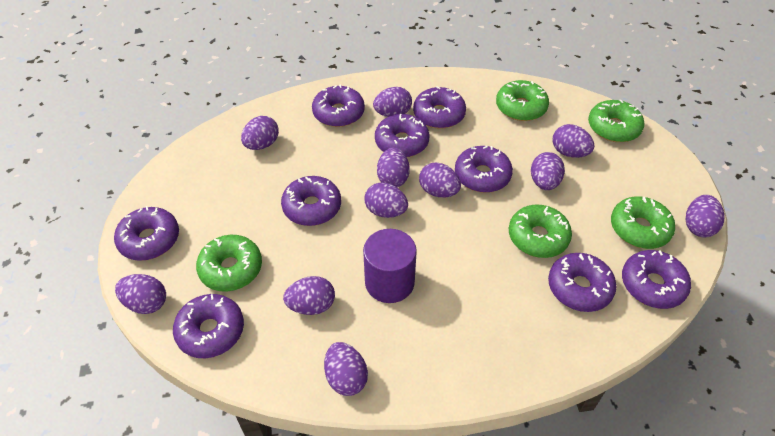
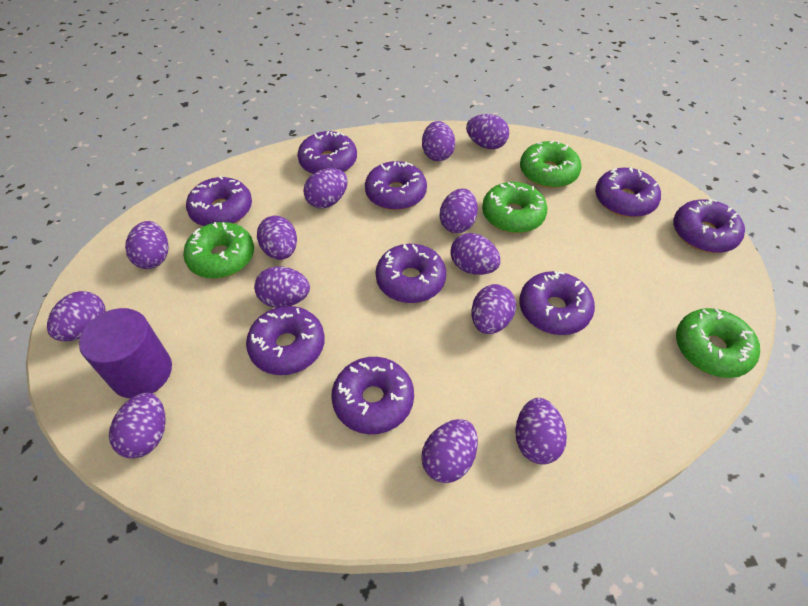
green donut: [196,235,262,292] [496,80,549,121] [509,204,572,258] [588,99,644,142] [611,196,675,249] = 5 -> [183,222,254,279] [482,182,547,233] [520,141,581,188] [676,308,760,378] = 4
purple egg: [115,274,166,314] [241,116,279,150] [283,276,335,315] [324,342,368,396] [364,183,408,218] [373,87,412,117] [377,148,410,187] [419,163,461,197] [531,152,565,190] [552,124,594,158] [686,195,725,237] = 11 -> [47,291,105,341] [109,393,166,459] [125,221,168,269] [254,266,310,308] [257,216,297,260] [304,168,348,208] [421,419,478,483] [422,121,455,161] [440,189,478,233] [450,233,501,275] [466,114,509,149] [471,284,516,334] [515,398,567,464] = 13

